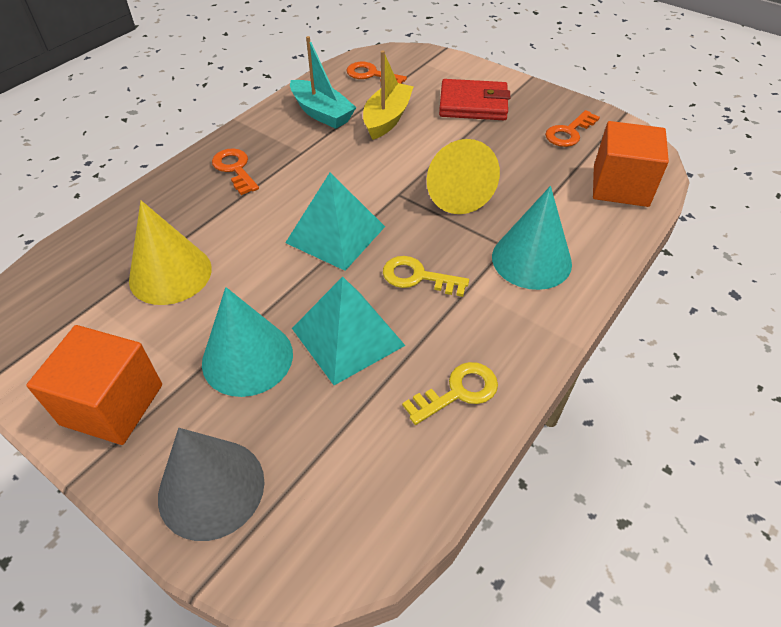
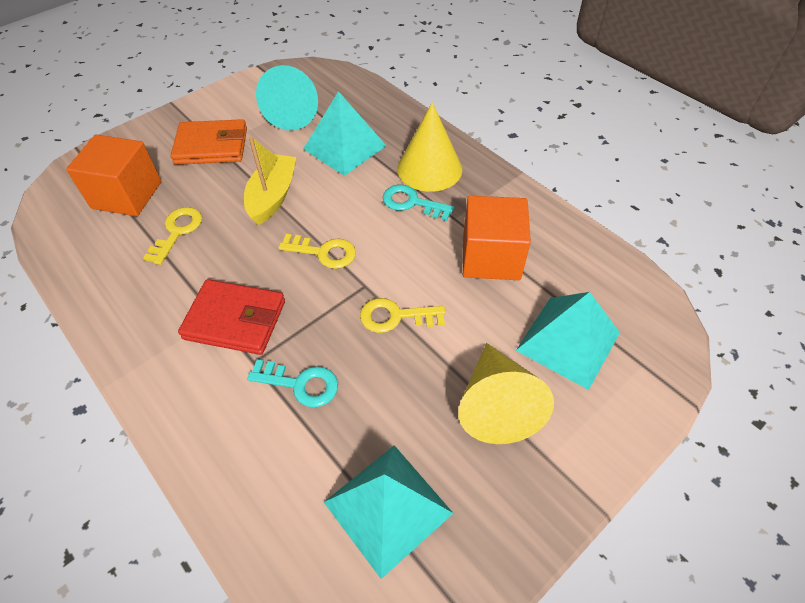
grey cone: [158,428,265,541] = 1 -> none = 0
orange key: [212,148,259,195] [346,62,407,84] [545,110,600,147] = 3 -> none = 0
orange wallet: none = 0 -> [170,119,247,165] = 1
turquoise boat: [290,36,357,129] = 1 -> none = 0
turquoise cone: [202,287,293,397] [492,186,572,290] = 2 -> [256,65,318,130] = 1
turquoise key: none = 0 -> [247,360,338,407] [383,185,454,221] = 2
turquoise pyramid: [285,173,385,271] [292,277,406,385] = 2 -> [303,91,386,176] [324,445,454,579] [516,292,620,390] = 3
yellow key: [383,256,469,297] [402,362,498,425] = 2 -> [143,207,202,265] [279,234,356,269] [360,298,445,333] = 3

